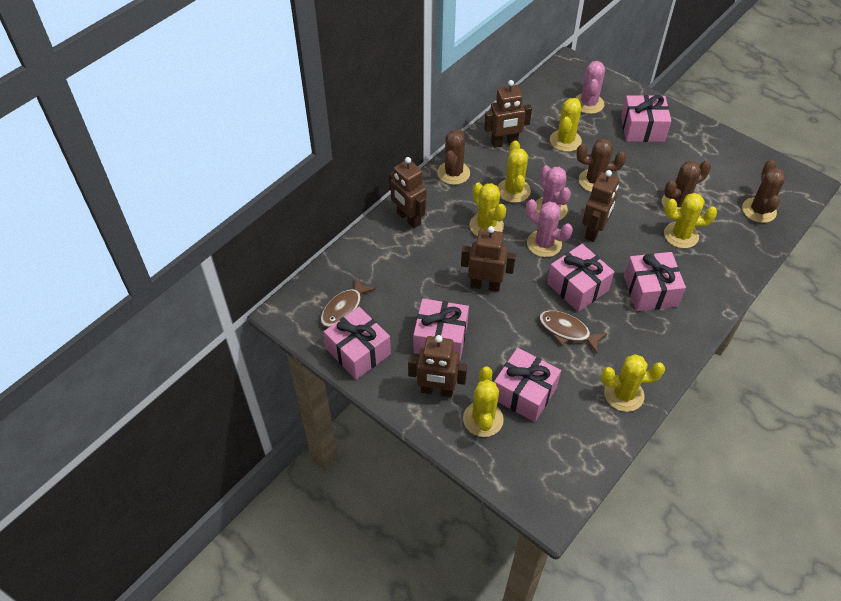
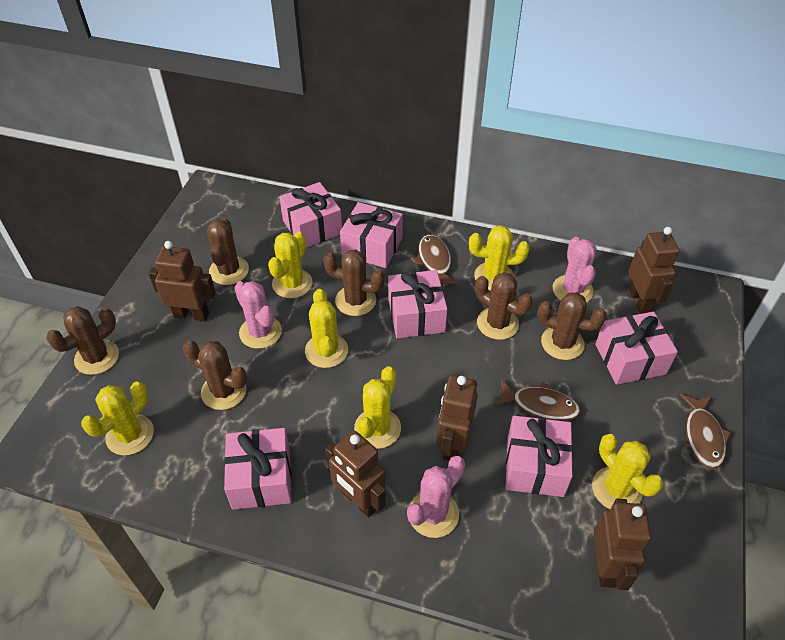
brown cactus: [437,129,470,185] [576,138,626,192] [662,161,711,209] [742,160,786,223] = 4 -> [46,306,119,375] [183,340,247,410] [207,218,249,285] [323,250,385,316] [475,272,533,340] [537,292,607,360] = 6
brown fish: [320,278,376,328] [538,310,607,353] = 2 -> [415,235,459,285] [494,380,581,421] [680,394,731,469] = 3

